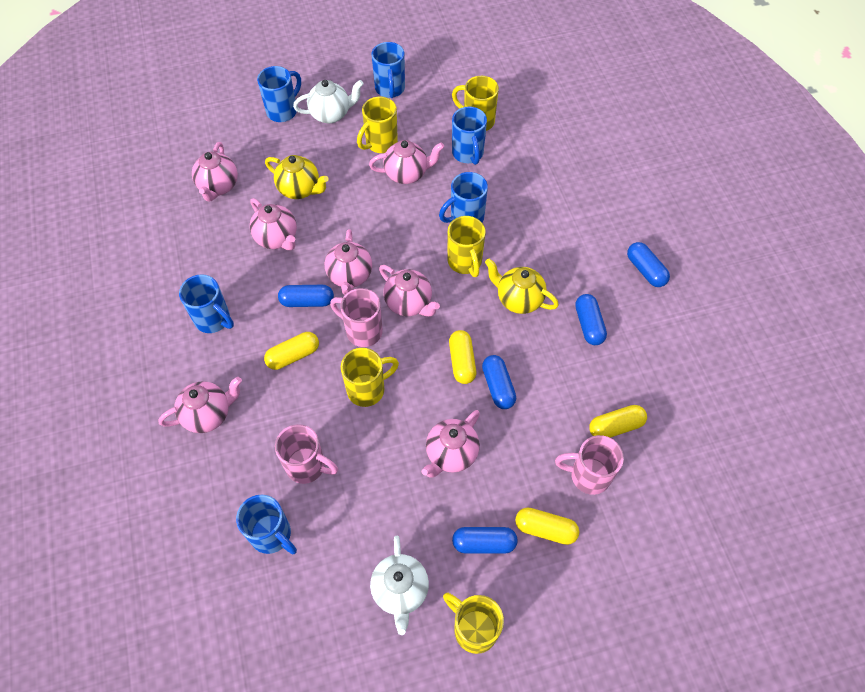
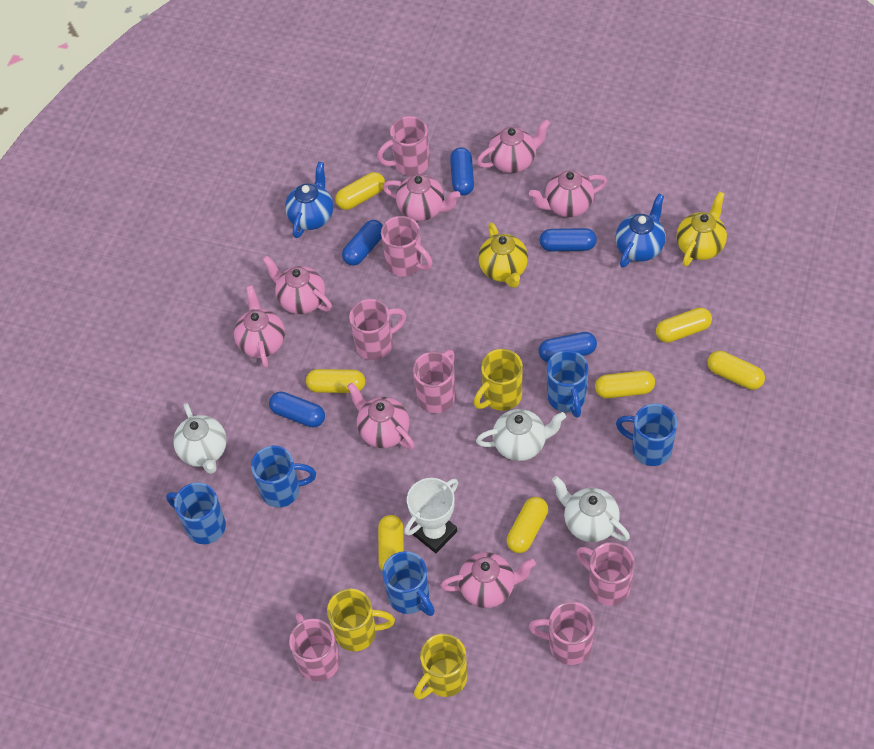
blue mug: [179,274,234,333] [236,494,297,554] [257,66,301,122] [372,42,405,98] [439,172,488,223] [452,106,487,165] = 6 -> [166,482,226,544] [251,446,316,507] [382,551,435,616] [547,350,588,418] [616,403,677,466] = 5
blue teapot: none = 0 -> [285,162,333,238] [615,194,665,268] = 2
pink mug: [275,424,338,484] [330,288,383,347] [555,435,624,495] = 3 -> [289,613,340,682] [349,299,406,360] [377,116,430,176] [381,216,432,276] [413,350,456,413] [529,602,595,665] [576,542,635,606] = 7
white teapot: [293,80,363,124] [370,536,429,635] = 2 -> [173,403,227,474] [476,409,566,461] [552,476,630,542] = 3
white trophy: none = 0 -> [405,478,458,553] = 1
yellow capsule: [264,332,319,370] [449,330,476,384] [515,507,579,545] [589,405,647,438] = 4 -> [306,369,365,393] [335,172,385,210] [378,515,404,571] [507,497,548,553] [595,370,655,398] [656,307,712,343] [708,351,765,390] = 7
yellow mug: [341,348,399,407] [357,97,398,153] [443,593,504,654] [448,216,486,277] [452,76,499,131] = 5 -> [327,589,395,651] [414,634,467,700] [474,349,523,411] = 3

